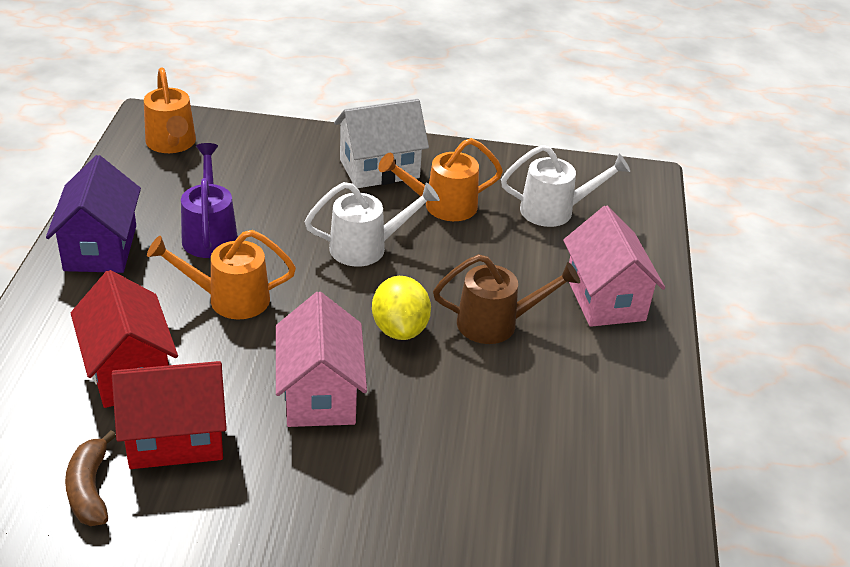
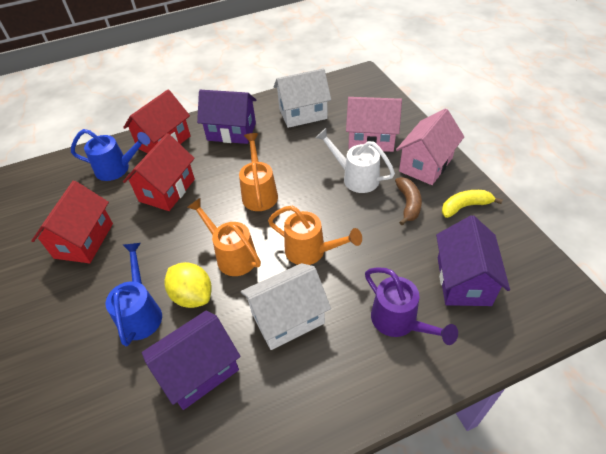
blue watering can: none = 0 -> [71,129,150,181] [105,243,162,346] = 2
brown watering can: [433,254,580,344] = 1 -> none = 0
purple house: [46,155,141,273] = 1 -> [142,310,241,410] [197,90,256,144] [436,215,510,306] = 3
red house: [71,270,178,408] [112,361,227,469] = 2 -> [31,181,113,263] [123,90,191,154] [123,133,195,211] = 3
white house: [334,99,429,188] = 1 -> [241,263,331,350] [274,68,331,128] = 2
white watering can: [304,182,440,267] [501,145,630,227] = 2 -> [315,128,395,193] = 1
yellow banana: none = 0 -> [442,190,503,218] = 1

